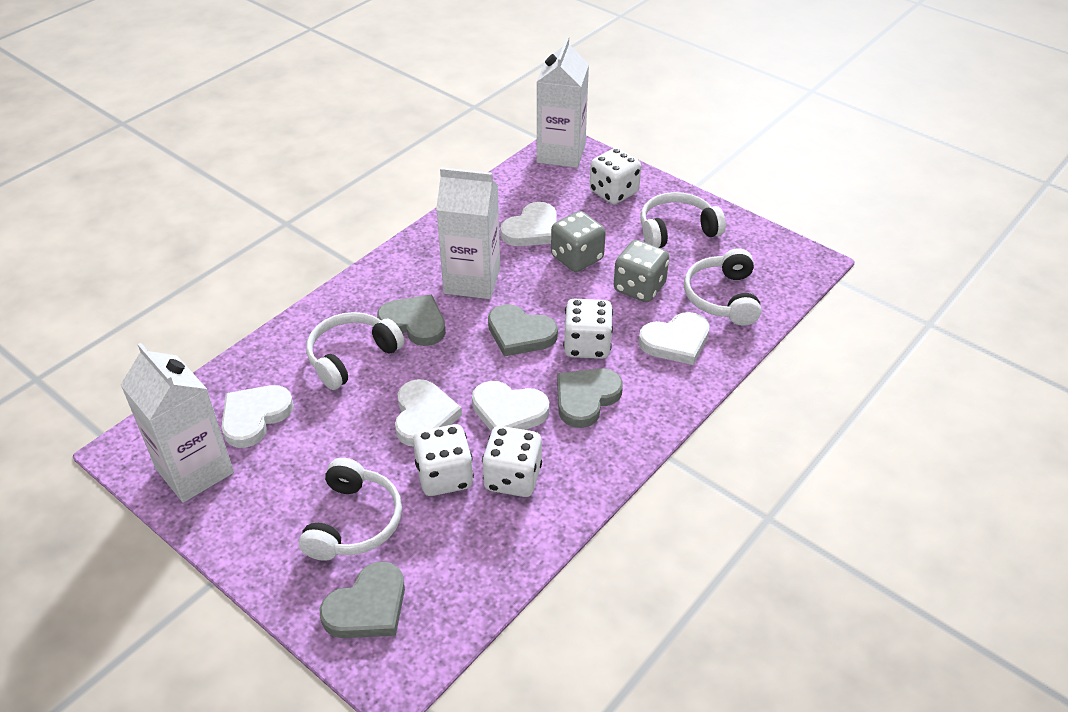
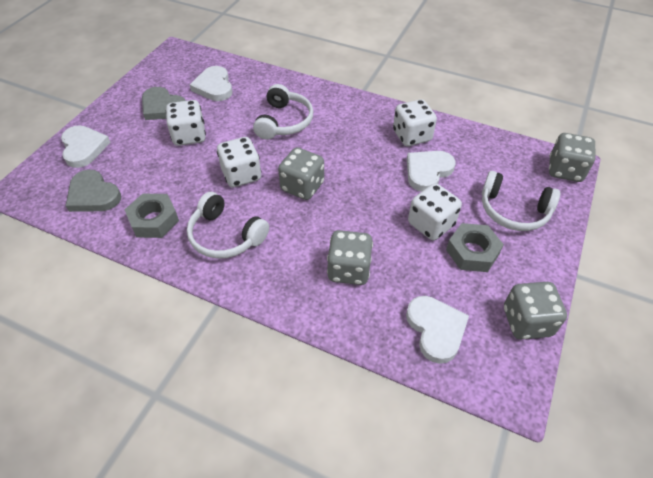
grey dice: [551,211,606,272] [614,240,669,302] = 2 -> [278,147,324,200] [327,230,373,285] [504,282,567,339] [549,133,596,182] = 4
grey heart: [319,561,405,638] [377,295,446,346] [488,304,558,357] [557,368,623,428] = 4 -> [66,170,121,212] [142,87,186,120] = 2
grey nut: none = 0 -> [125,194,179,238] [446,223,504,272] = 2
white carton: [121,343,234,503] [436,167,500,299] [537,37,589,168] = 3 -> none = 0
white headphones: [299,458,402,561] [306,312,404,390] [640,192,726,248] [684,248,761,326] = 4 -> [187,192,269,259] [253,84,314,140] [482,171,560,231] = 3
white heart: [221,385,294,448] [395,379,462,447] [472,381,549,432] [500,202,557,246] [639,312,710,365] = 5 -> [61,125,110,168] [190,66,232,101] [406,296,469,364] [407,151,455,192] = 4

